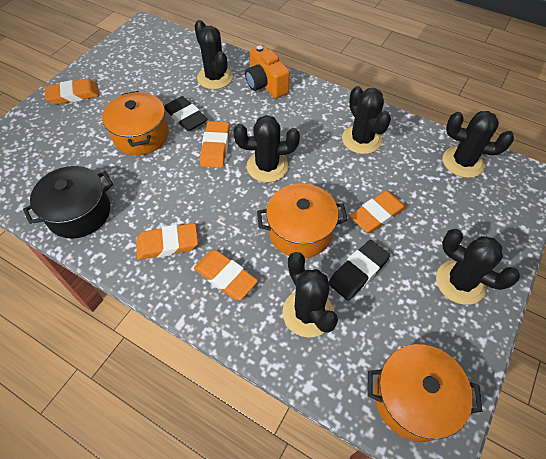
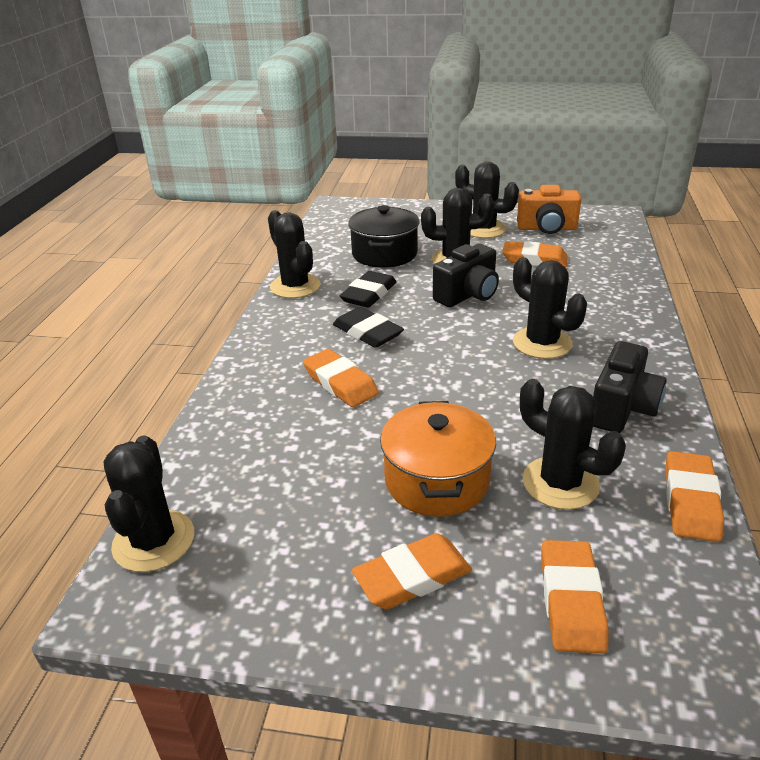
black camera: none = 0 -> [433,244,499,307] [593,341,667,433] = 2
orange pot: [102,91,169,155] [257,184,348,258] [367,344,482,442] = 3 -> [380,401,496,517] = 1

